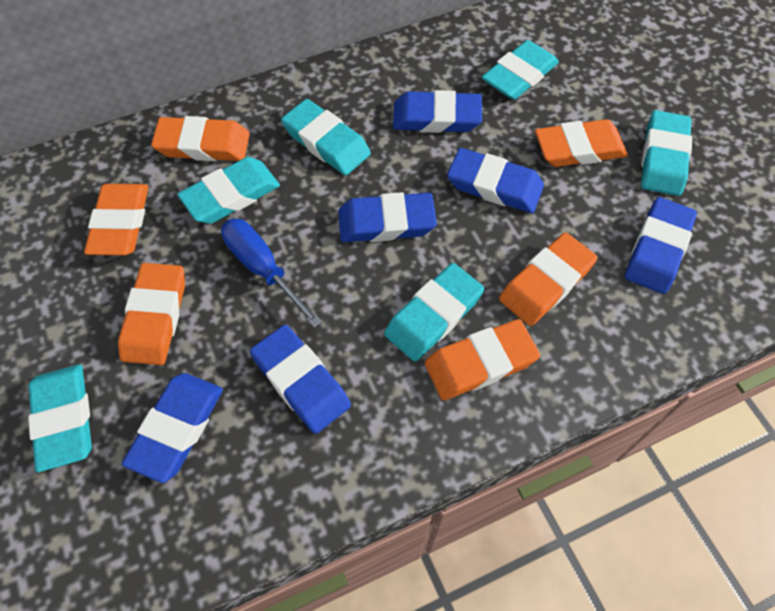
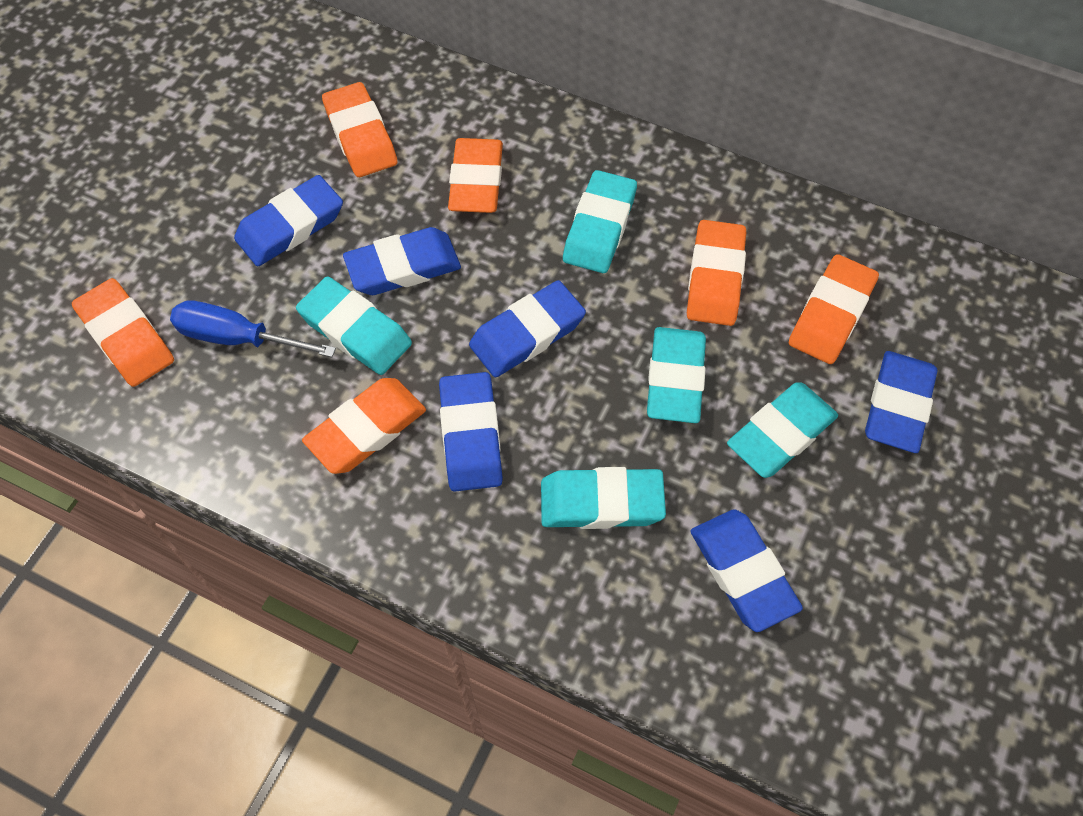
turquoise eraser: [28,364,92,472] [177,157,280,224] [281,99,371,175] [384,263,484,361] [482,40,559,100] [641,110,692,196] = 6 -> [296,277,412,375] [541,467,666,529] [563,170,637,273] [647,327,706,423] [727,382,838,478] = 5

